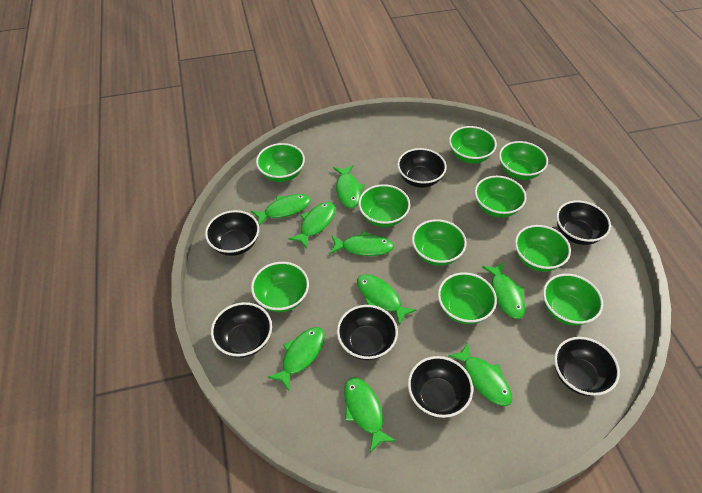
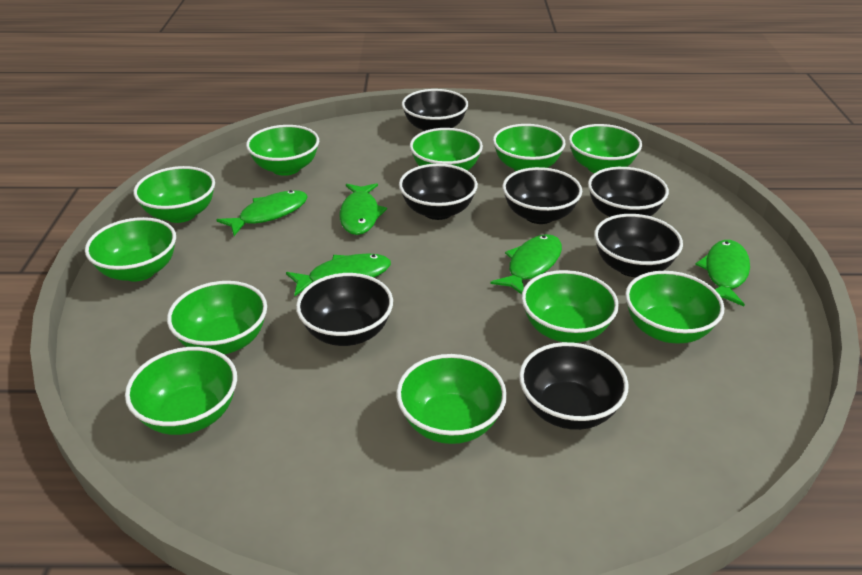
green bowl: [251,262,309,312] [256,143,305,182] [358,184,410,227] [412,219,467,266] [438,272,497,324] [449,126,497,164] [475,176,527,218] [499,141,548,180] [515,225,571,272] [543,274,603,326] = 10 -> [85,217,176,282] [125,347,237,435] [133,166,215,223] [167,281,267,354] [246,125,319,176] [396,354,507,444] [410,128,483,171] [493,124,566,171] [521,270,619,343] [569,124,642,173] [625,271,724,344] = 11
green fish: [251,194,311,226] [267,327,325,391] [288,202,336,248] [330,231,394,256] [333,165,365,208] [344,377,396,453] [357,274,416,326] [448,342,512,406] [482,262,525,319] = 9 -> [217,190,308,236] [286,253,391,296] [340,183,387,235] [491,234,562,294] [695,240,750,306] = 5

